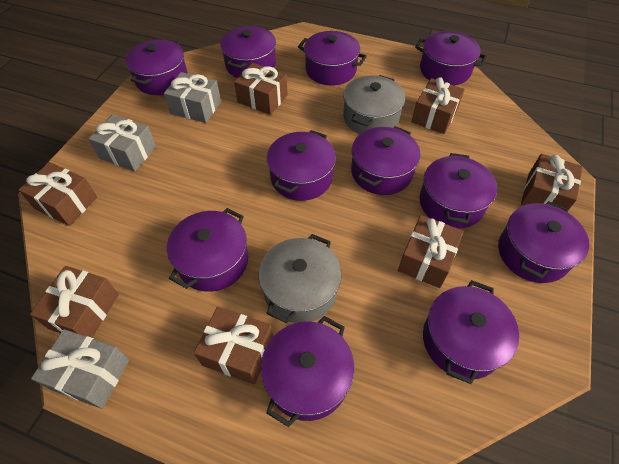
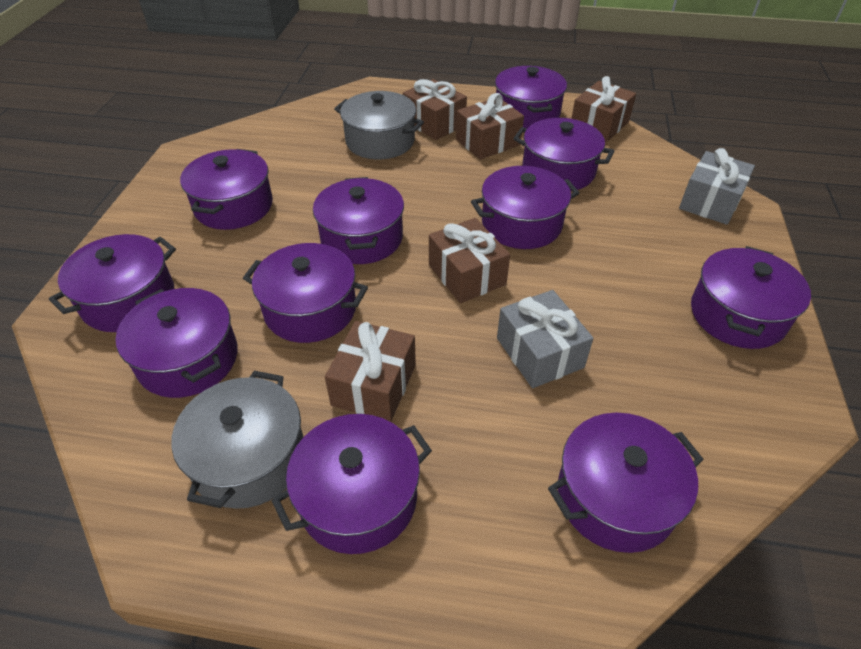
brown gift: [19,162,97,226] [30,266,119,337] [194,307,273,385] [234,63,288,115] [398,215,463,288] [412,77,465,134] [521,154,583,210] = 7 -> [325,321,416,422] [403,79,467,140] [429,218,510,303] [456,93,524,160] [571,76,636,142] = 5
grey gift: [31,329,129,409] [88,114,156,171] [164,72,221,123] = 3 -> [497,290,594,388] [679,148,755,225] = 2

